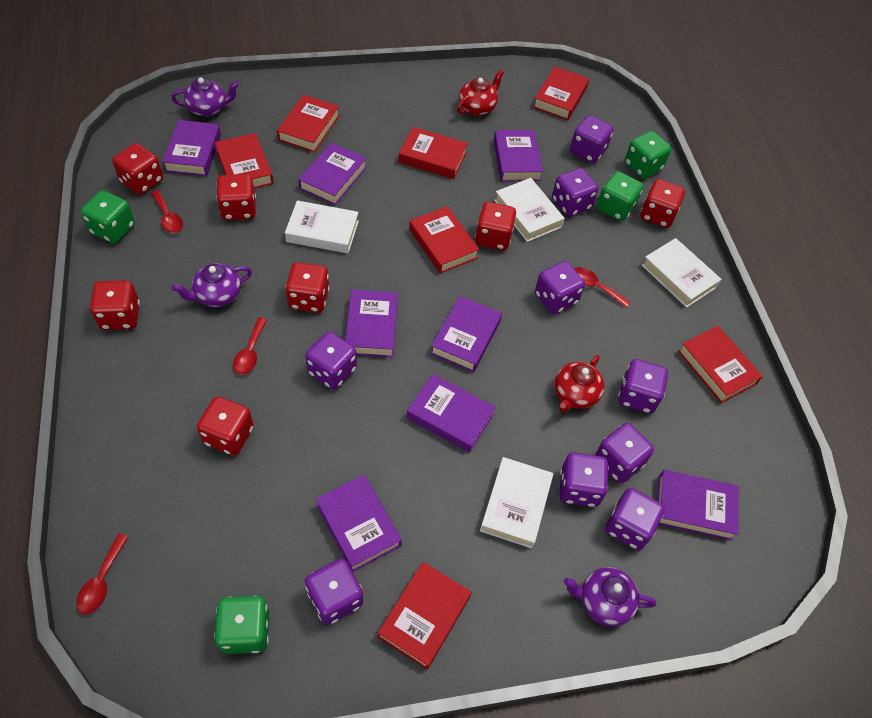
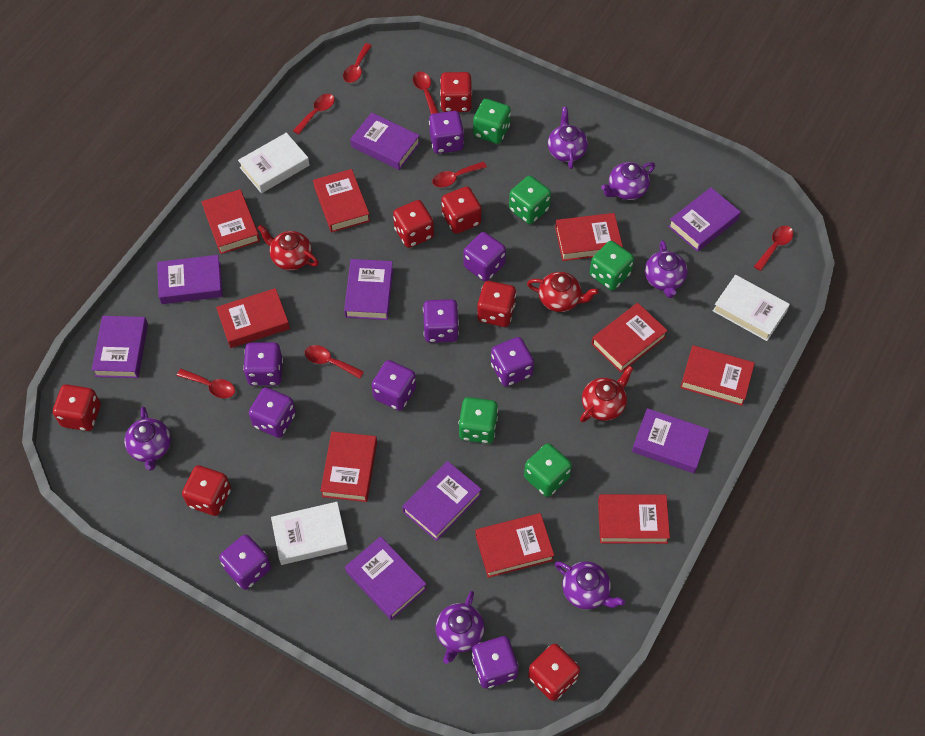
green dice: [81,191,135,243] [214,596,269,654] [597,171,643,221] [625,131,671,179] = 4 -> [458,397,498,444] [473,99,511,144] [509,176,551,224] [524,443,572,497] [590,241,634,290] = 5
purple teapot: [171,77,239,117] [172,263,252,307] [564,567,656,627] = 3 -> [124,406,171,471] [436,591,485,664] [548,107,588,169] [555,561,625,610] [601,162,655,200] [645,240,688,298] = 6
red book: [215,133,274,188] [277,95,340,153] [378,562,472,670] [398,127,468,179] [409,206,479,274] [533,66,589,120] [678,326,763,403] = 7 -> [201,189,260,254] [216,288,290,348] [313,169,370,233] [320,431,377,502] [475,513,554,578] [555,213,623,261] [591,303,668,373] [598,494,670,544] [680,345,755,406] = 9
red spoon: [76,533,129,614] [151,190,183,233] [233,317,267,375] [575,267,630,307] = 4 -> [177,369,235,398] [293,94,335,134] [305,345,364,379] [343,43,372,83] [413,72,439,114] [432,162,487,188] [754,226,793,271] = 7
red teapot: [457,70,504,116] [555,355,605,413] = 2 -> [258,225,319,270] [527,272,598,312] [580,365,633,422] = 3
white book: [285,200,359,253] [480,457,553,548] [494,178,565,242] [642,238,722,308] = 4 -> [238,133,310,193] [271,502,348,565] [713,275,790,341] = 3

